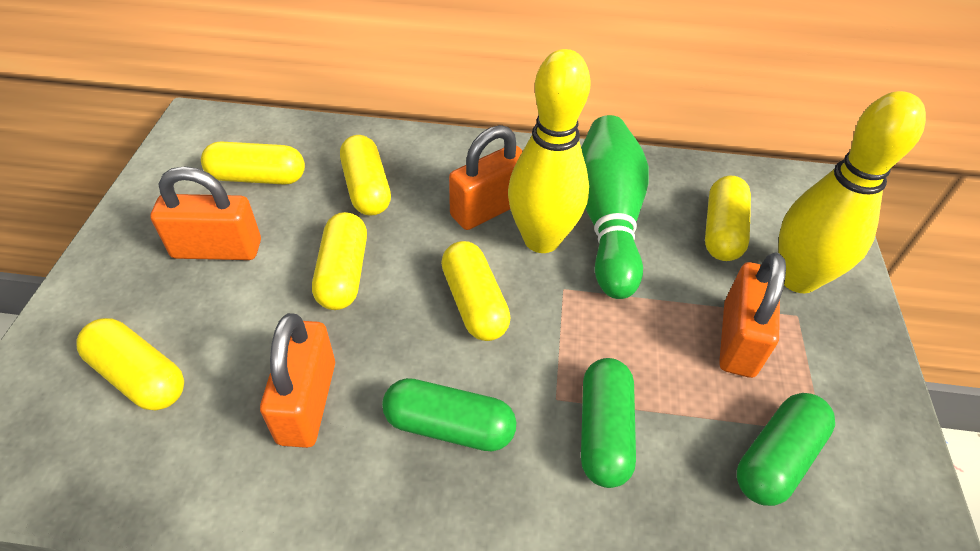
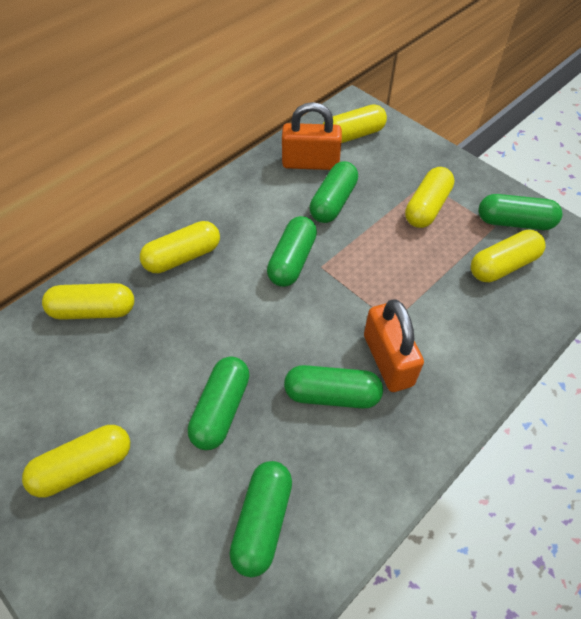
green bowling pin: [581,115,649,299] = 1 -> none = 0
green capsule: [382,378,516,451] [581,358,636,488] [737,393,835,506] = 3 -> [188,356,250,450] [229,461,292,577] [267,216,317,287] [284,365,383,409] [309,161,358,223] [478,194,562,230] = 6
orange padlock: [150,166,261,260] [260,313,335,448] [449,125,523,230] [719,252,786,378] = 4 -> [282,102,342,170] [364,299,424,392] = 2
yellow bowling pin: [508,49,591,253] [778,91,926,293] = 2 -> none = 0

